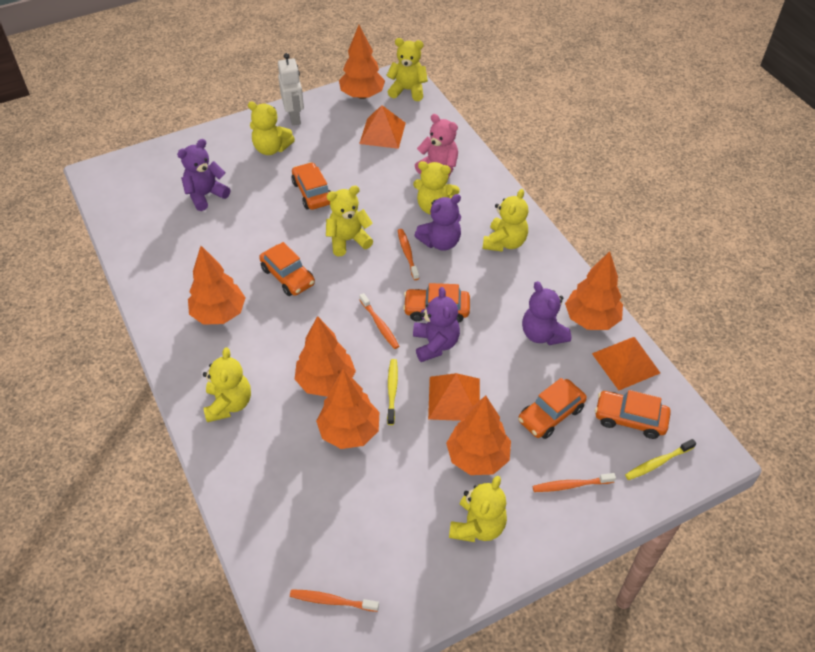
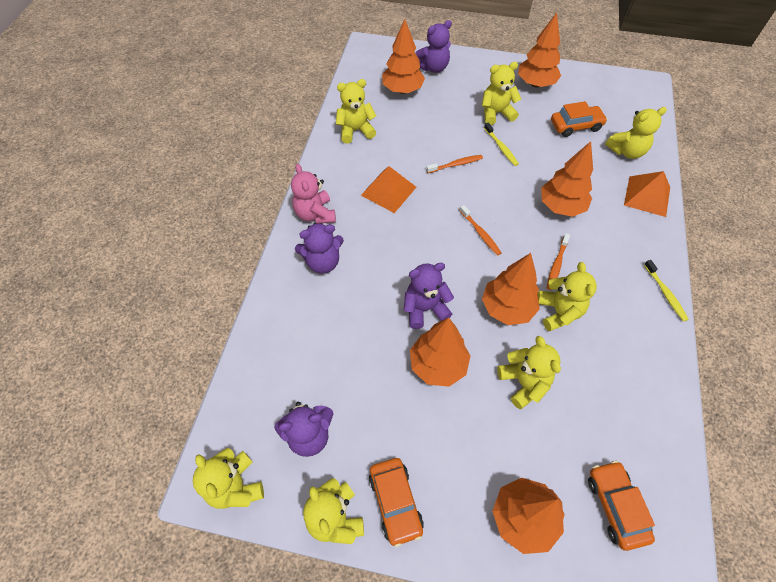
orange car: [259,242,315,296] [291,162,331,210] [403,283,470,323] [518,378,587,439] [595,390,671,439] = 5 -> [369,458,424,547] [551,101,608,137] [588,461,655,551] = 3
orange pyramid: [359,105,406,149] [428,373,480,421] [592,337,660,390] = 3 -> [361,166,416,213] [624,171,670,217] = 2
orange toothbrush: [290,589,379,612] [359,293,399,349] [398,229,419,280] [533,473,616,492] = 4 -> [426,155,483,173] [460,205,501,256] [547,233,570,290] = 3
white robot: [278,53,304,125] = 1 -> none = 0

